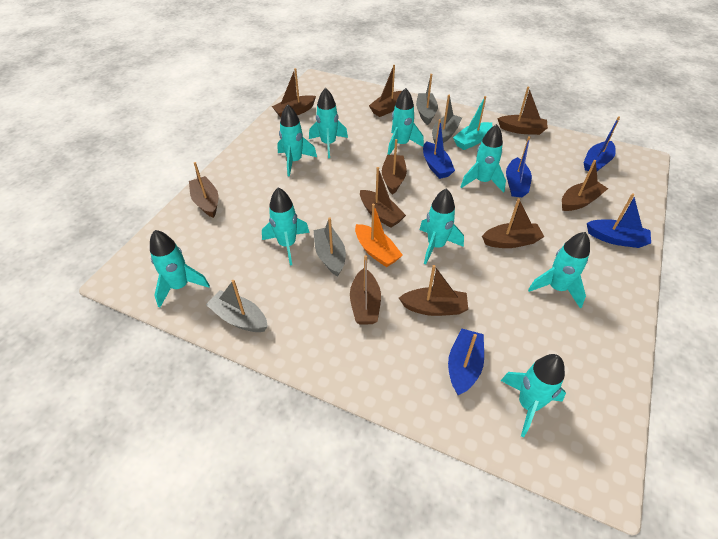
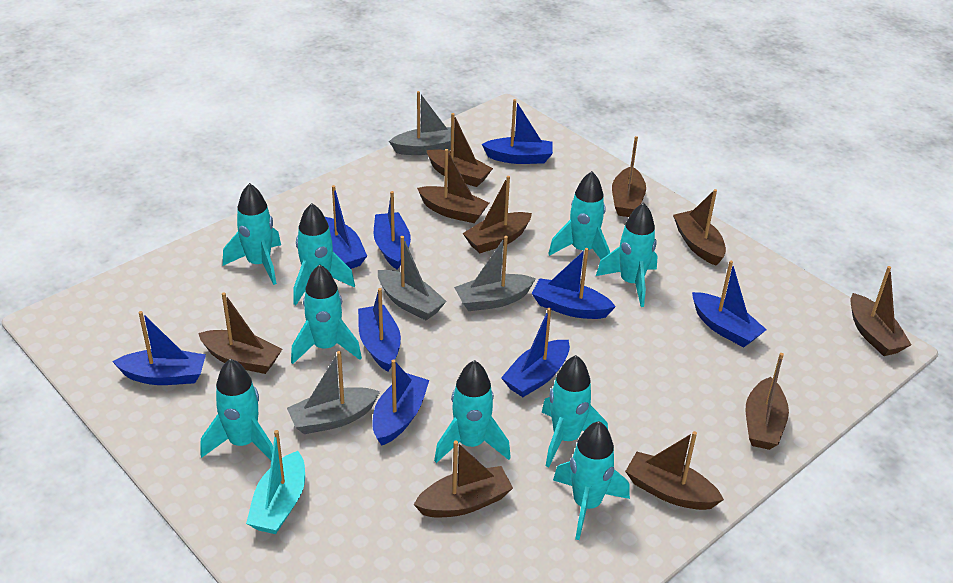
blue boat: [423,119,455,179] [448,328,484,395] [506,136,532,197] [584,116,620,172] [587,193,651,248] = 5 -> [112,311,206,385] [325,185,367,269] [358,288,401,371] [372,359,430,445] [374,191,411,269] [482,99,553,164] [501,308,570,397] [532,248,616,319] [692,261,767,347] = 9
orange boat: [355,204,403,267] = 1 -> none = 0

